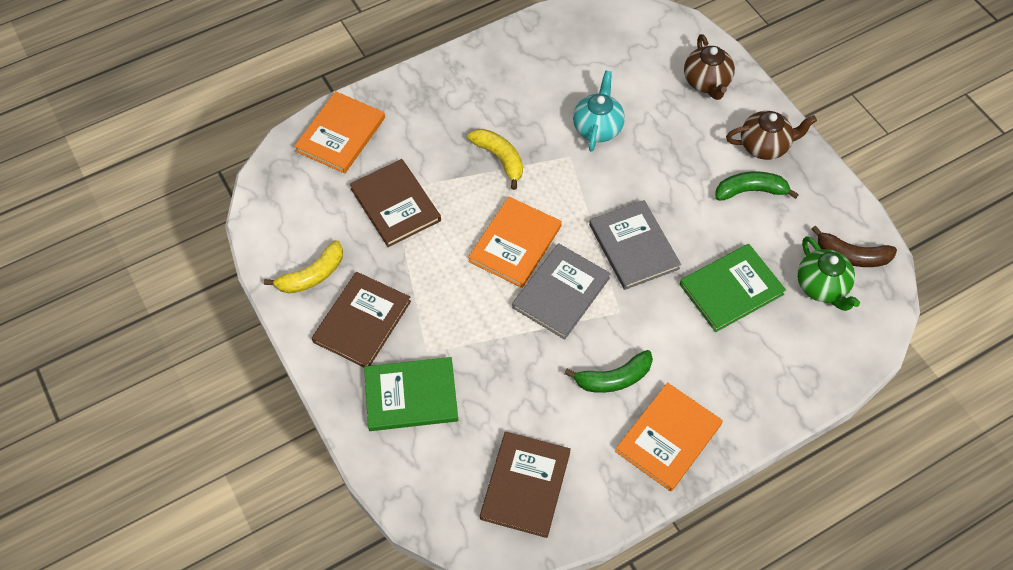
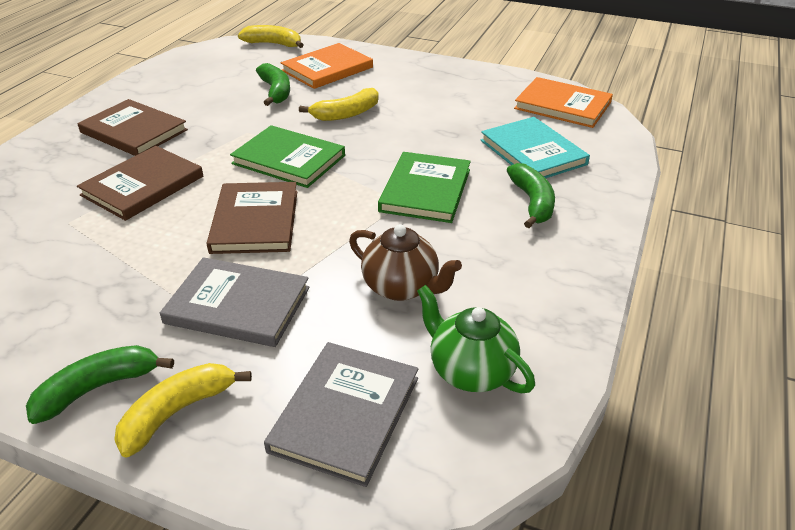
brown banana: [812,225,897,267] = 1 -> none = 0
brown teapot: [684,34,735,100] [726,111,817,160] = 2 -> [349,224,462,301] = 1
green banana: [564,350,653,393] [715,171,799,201] = 2 -> [26,345,174,424] [256,63,290,106] [507,163,555,228] = 3
orange book: [294,91,385,174] [468,196,562,288] [615,382,723,492] = 3 -> [281,43,373,89] [514,77,613,128] = 2
turquoise book: none = 0 -> [481,117,590,178] = 1
turquoise teapot: [573,70,625,152] = 1 -> none = 0
yellow banana: [264,240,343,294] [467,129,523,190] = 2 -> [114,363,252,458] [238,25,303,48] [299,88,379,121] = 3

